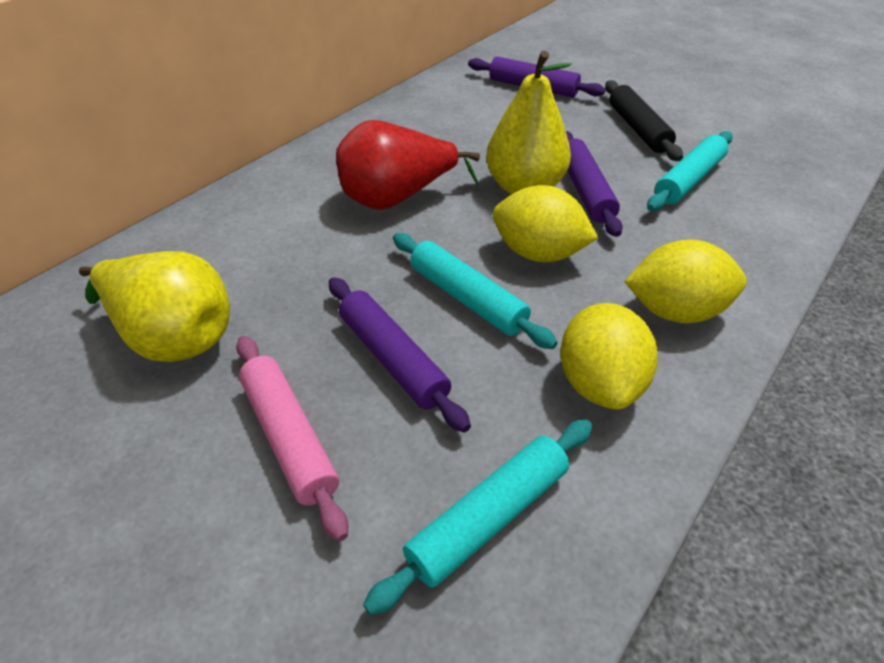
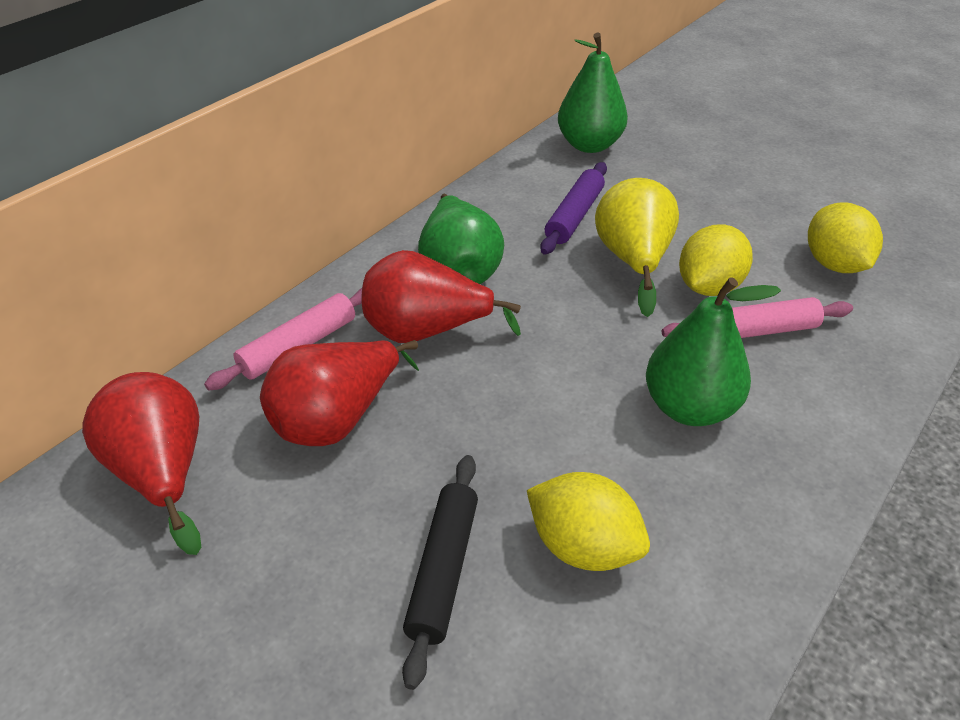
green pear: none = 0 -> [418,194,504,284] [558,33,628,153] [646,277,781,426] = 3
pink rolling pin: [236,336,348,541] = 1 -> [204,288,362,391] [662,297,853,338] = 2
purple rolling pin: [329,277,471,432] [468,56,606,97] [566,131,623,237] = 3 -> [540,162,607,254] = 1
red pear: [336,120,480,210] = 1 -> [82,372,201,555] [260,340,419,446] [362,250,521,343] = 3
turquoise rolling pin: [363,419,592,615] [393,233,558,349] [647,131,733,211] = 3 -> none = 0
yellow pear: [79,251,230,362] [486,51,572,195] = 2 -> [595,178,679,317] = 1

